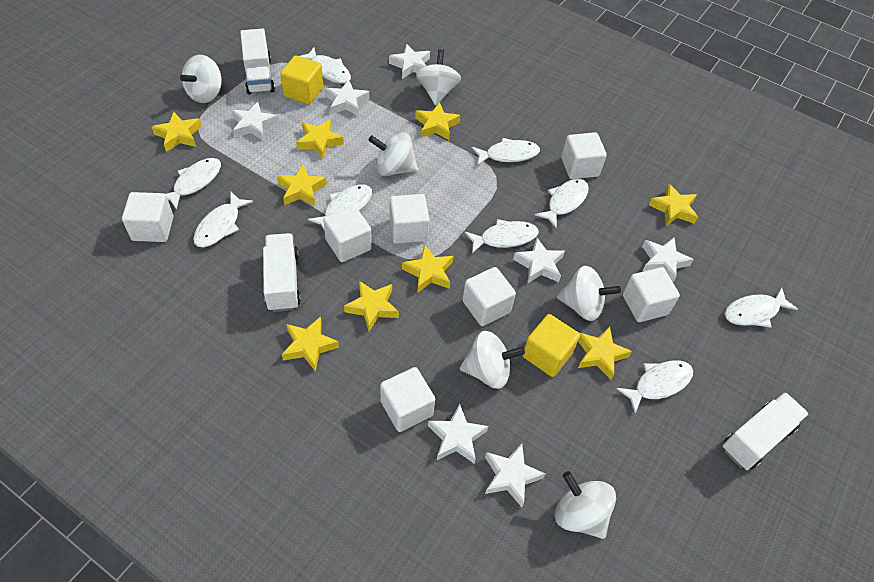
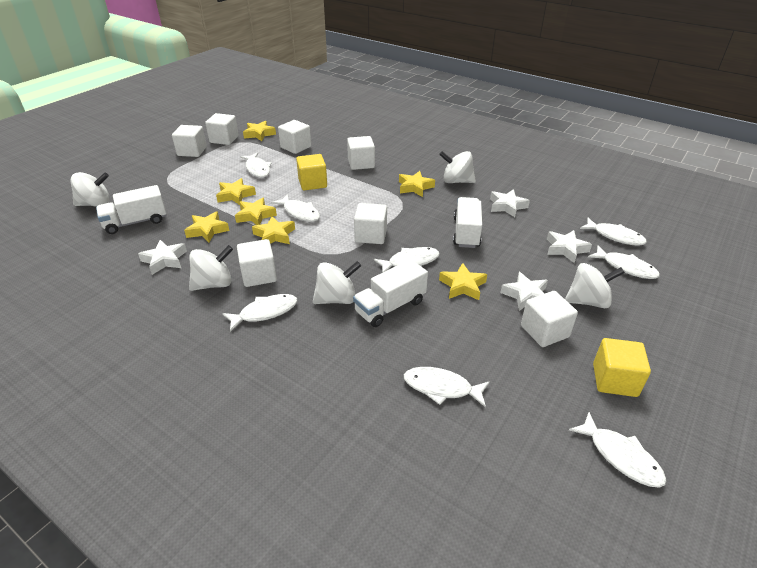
white fish: [166,158,221,210] [193,192,253,247] [300,47,351,84] [308,184,372,229] [464,219,539,253] [472,138,540,166] [535,179,589,229] [616,360,693,413] [725,287,798,328] = 9 -> [222,294,297,332] [240,152,271,178] [271,194,320,222] [374,247,440,273] [404,367,490,407] [569,412,666,488] [580,218,647,246] [588,245,660,279] = 8
white spinning top: [180,55,222,103] [368,132,418,176] [416,49,461,106] [460,331,525,389] [555,471,616,539] [557,266,621,321] = 6 -> [70,172,110,207] [189,245,233,291] [313,261,361,304] [439,151,476,183] [565,263,625,308] = 5
white star: [232,102,278,140] [325,79,370,116] [389,44,430,79] [428,404,488,463] [485,444,545,507] [513,238,565,284] [642,237,694,282] = 7 -> [138,240,187,275] [490,189,530,217] [500,272,548,311] [547,230,592,263] = 4
yellow star: [152,112,202,152] [277,164,327,206] [282,316,339,372] [296,119,344,159] [344,281,399,331] [402,244,453,293] [415,102,461,140] [578,326,632,380] [649,184,698,226] = 9 -> [184,211,229,242] [216,178,256,205] [235,197,277,225] [243,121,276,141] [252,216,295,244] [399,171,435,197] [439,263,487,300] = 7

